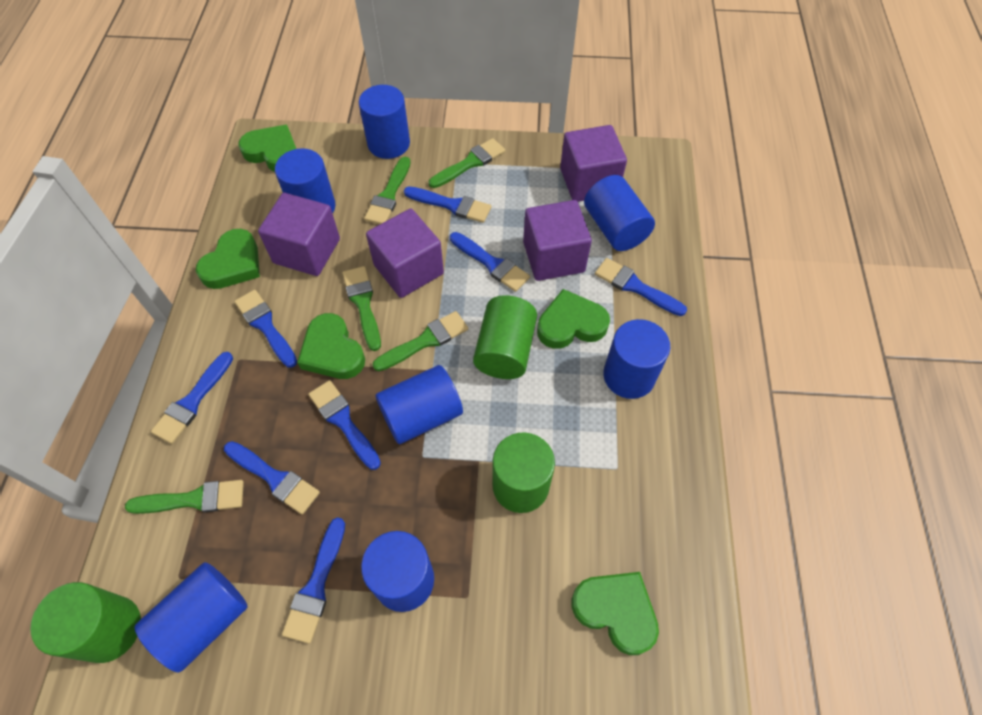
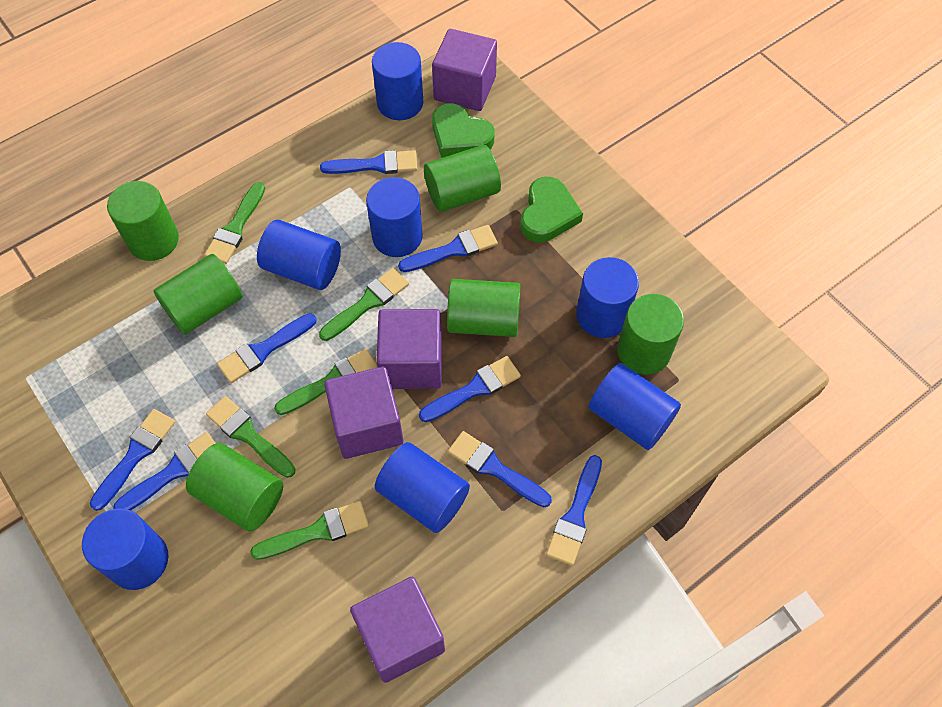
green cylinder: [30,582,141,663] [473,295,537,379] [492,432,555,513] = 3 -> [107,181,179,261] [153,254,243,335] [186,443,283,531] [424,145,501,212] [447,279,520,337] [617,294,684,375] = 6
green heart: [196,229,260,289] [238,125,296,172] [297,313,365,379] [537,289,610,349] [571,572,659,655] = 5 -> [432,103,495,158] [521,177,583,243] = 2

